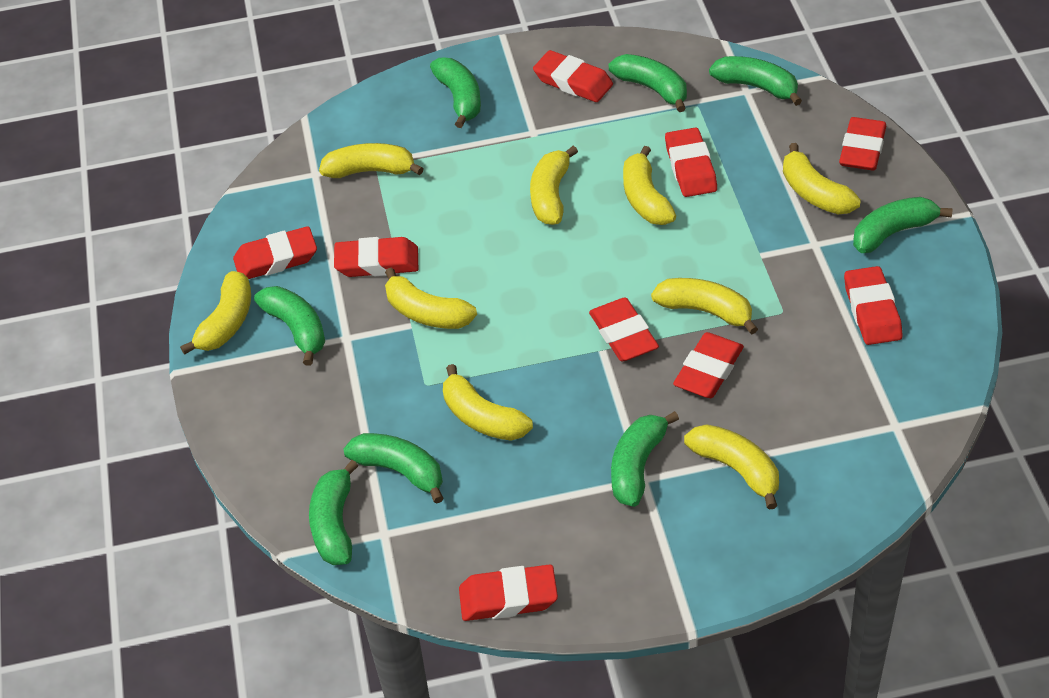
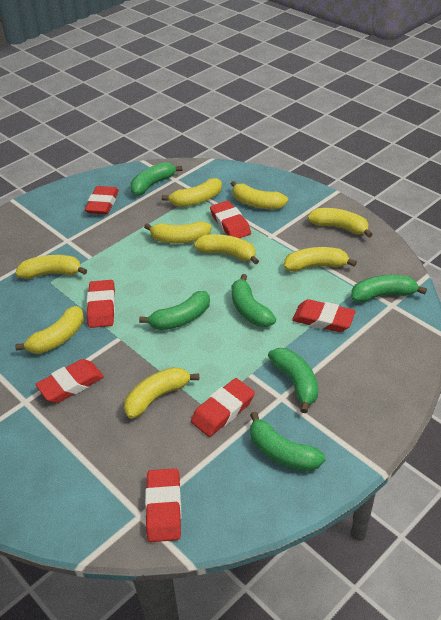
green banana: [254,286,325,366] [309,460,358,565] [343,433,444,504] [430,58,481,128] [609,54,687,112] [611,411,679,507] [709,56,802,106] [853,197,953,253] = 8 -> [130,162,182,196] [139,291,210,330] [231,274,276,327] [250,411,325,471] [268,348,318,413] [351,275,427,303] = 6
red eraser: [233,226,317,279] [334,237,418,277] [459,565,558,621] [533,50,613,102] [589,297,659,361] [665,127,717,197] [673,332,744,398] [839,117,886,170] [844,266,903,345] = 9 -> [35,359,104,403] [85,186,119,214] [87,280,115,328] [145,468,182,542] [191,378,255,437] [210,201,251,238] [292,299,356,332] = 7

